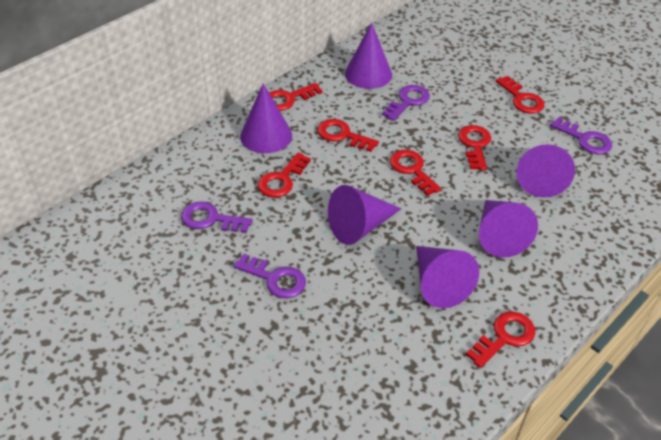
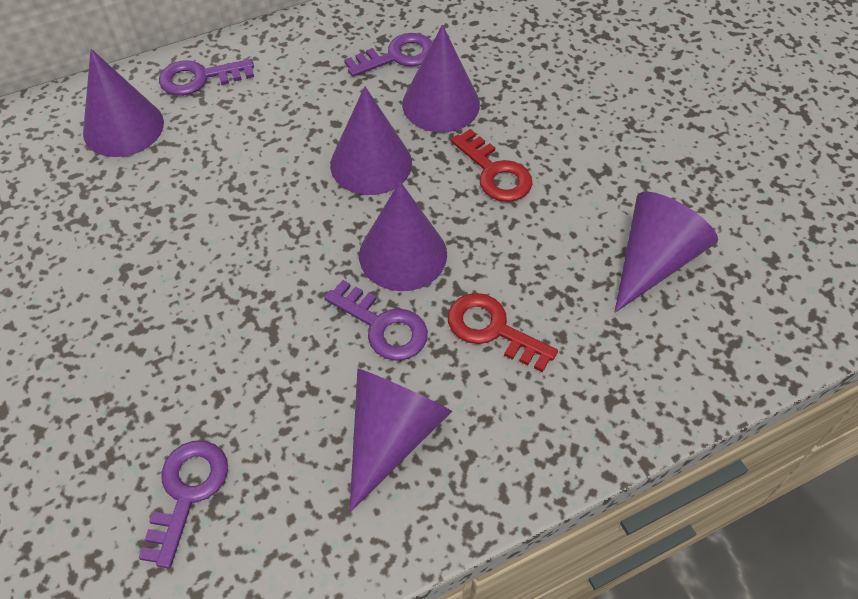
red key: [257,153,311,197] [269,83,322,111] [317,119,379,152] [390,150,441,196] [458,125,491,170] [466,312,535,368] [496,76,545,113] = 7 -> [448,293,558,373] [451,129,533,202] = 2

